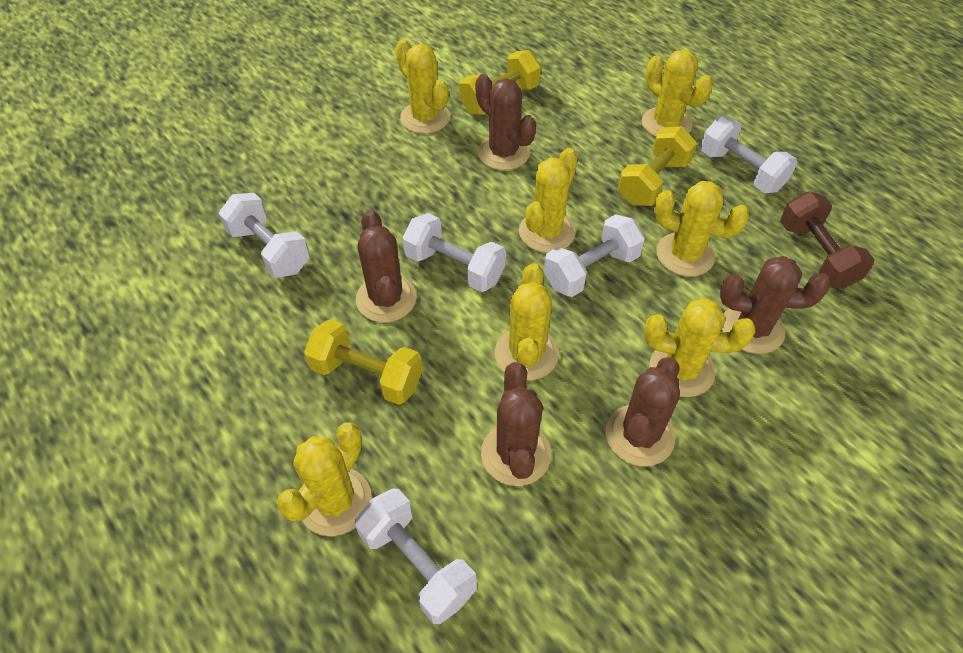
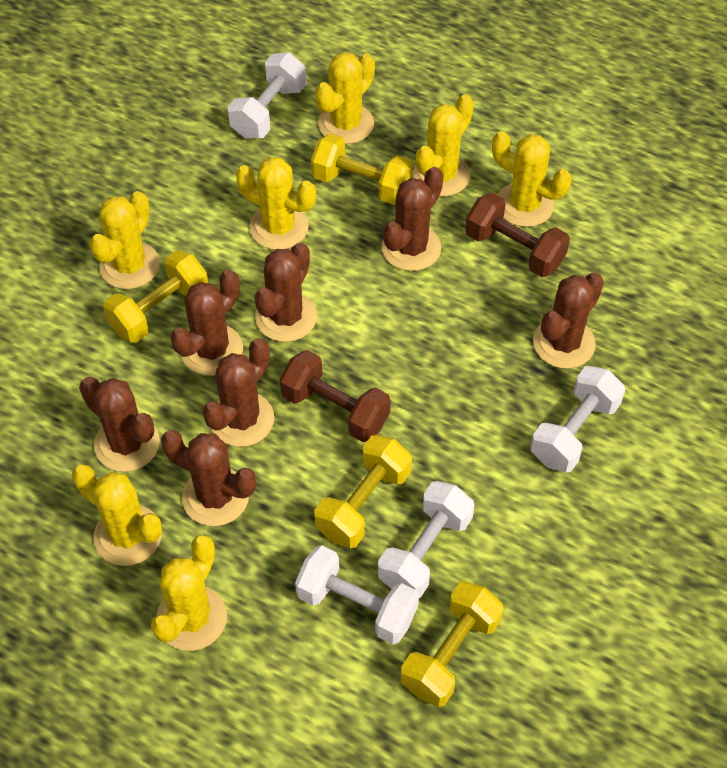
brown cactus: [356,210,417,323] [475,74,536,170] [481,362,551,486] [606,357,680,467] [720,256,831,354] = 5 -> [79,377,160,472] [161,430,256,526] [170,269,243,375] [202,338,274,447] [255,242,317,342] [382,167,443,271] [533,272,604,369] = 7
brown dumbbell: [780,191,875,289] = 1 -> [280,350,391,442] [465,193,570,277] = 2
white dumbbell: [218,193,310,278] [355,489,477,624] [403,213,506,292] [544,214,645,297] [700,116,797,193] = 5 -> [228,52,307,139] [295,545,419,645] [378,481,475,598] [530,366,625,472] = 4
yellow dumbbell: [304,319,423,405] [459,50,541,115] [618,126,697,206] = 3 -> [103,250,208,343] [311,134,413,205] [314,435,412,548] [400,581,504,707] = 4

